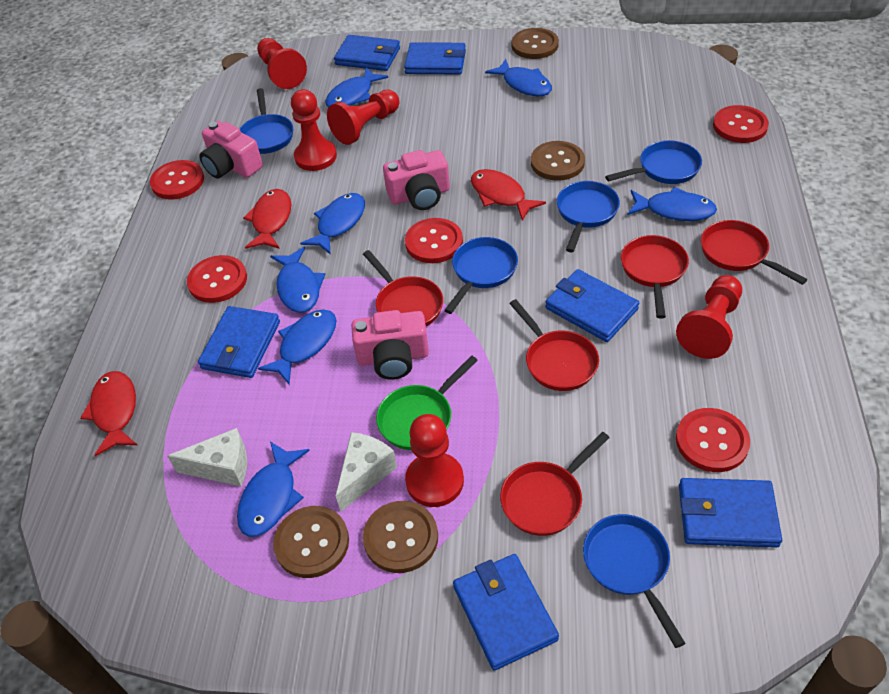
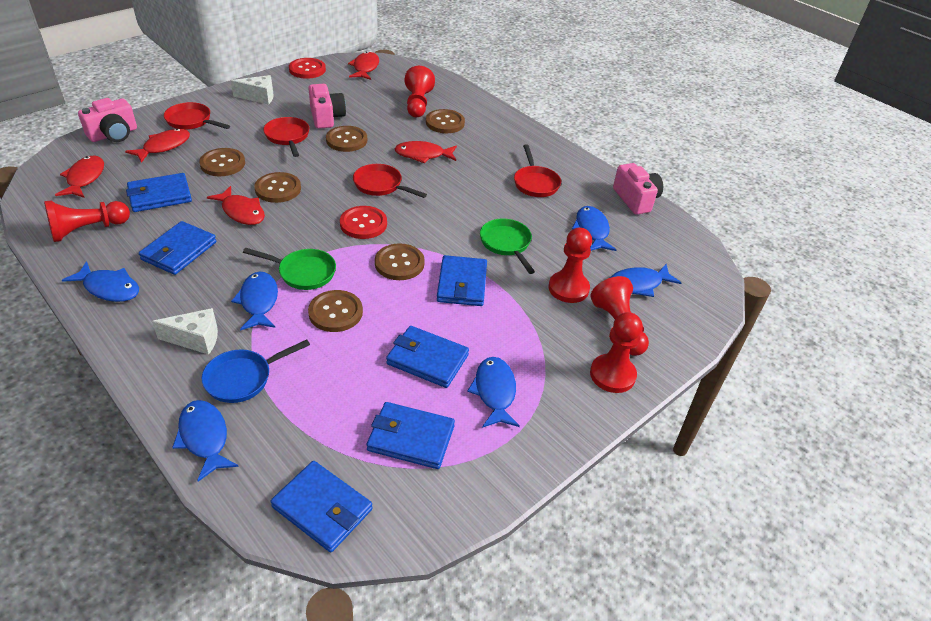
blue fish: [237,441,310,537] [258,309,336,384] [270,247,325,313] [300,193,365,255] [325,67,388,107] [485,59,552,96] [628,187,717,221] = 7 -> [62,261,139,302] [172,400,239,482] [231,271,278,330] [467,357,520,428] [572,206,617,251] [610,264,682,297] = 6
blue pan: [240,88,293,154] [444,237,518,314] [557,181,620,252] [583,514,685,648] [605,140,702,184] = 5 -> [202,340,310,403] = 1
brown button: [273,506,349,578] [363,501,438,573] [512,28,559,59] [531,141,585,181] = 4 -> [199,148,245,176] [255,172,301,203] [308,290,363,332] [326,126,367,152] [375,243,425,280] [426,109,465,133] = 6
green pan: [376,355,478,450] = 1 -> [243,248,336,290] [480,218,535,274] = 2
red button: [150,160,204,200] [187,255,247,303] [405,218,463,263] [676,408,750,472] [713,105,769,143] = 5 -> [289,58,326,79] [340,206,387,239] = 2
red fish: [80,371,137,456] [243,189,292,249] [471,169,546,221] = 3 -> [55,155,104,198] [125,129,190,163] [207,186,265,225] [348,52,379,80] [395,141,457,164] = 5
red pan: [363,250,443,326] [500,432,610,536] [509,299,599,391] [621,235,689,319] [701,220,807,285] = 5 -> [164,102,230,130] [263,117,309,157] [353,164,427,198] [514,144,561,197] = 4

